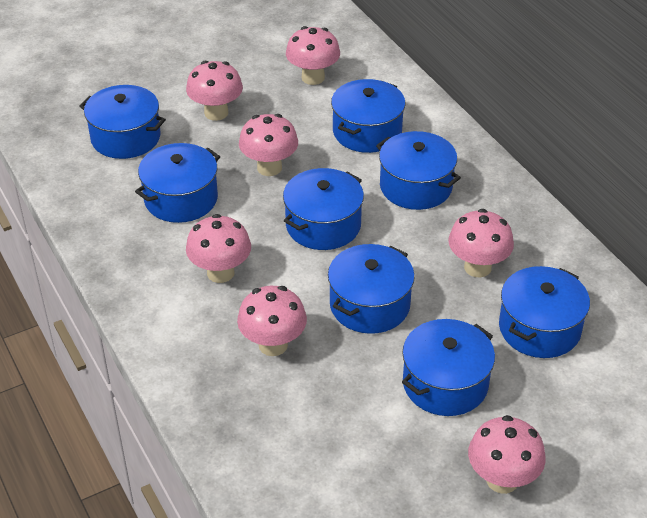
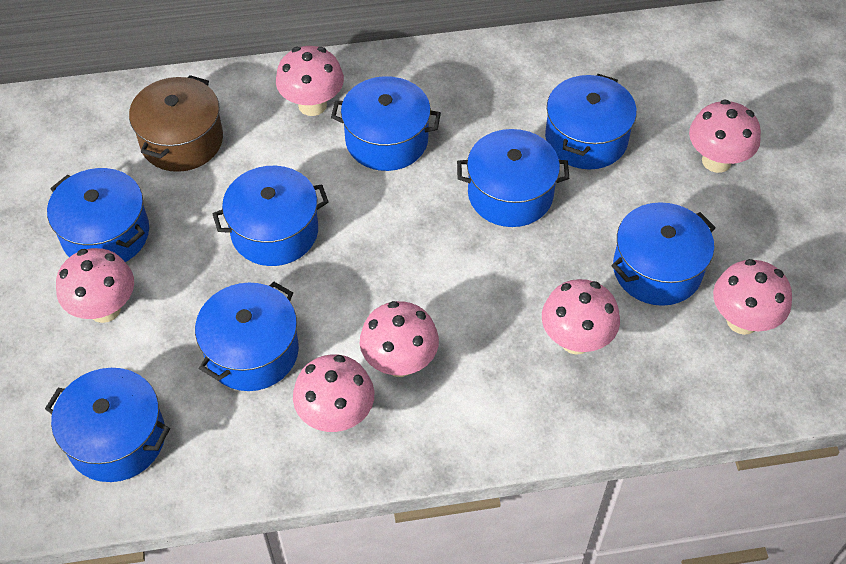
brown pot: none = 0 -> [129,75,223,172] = 1

